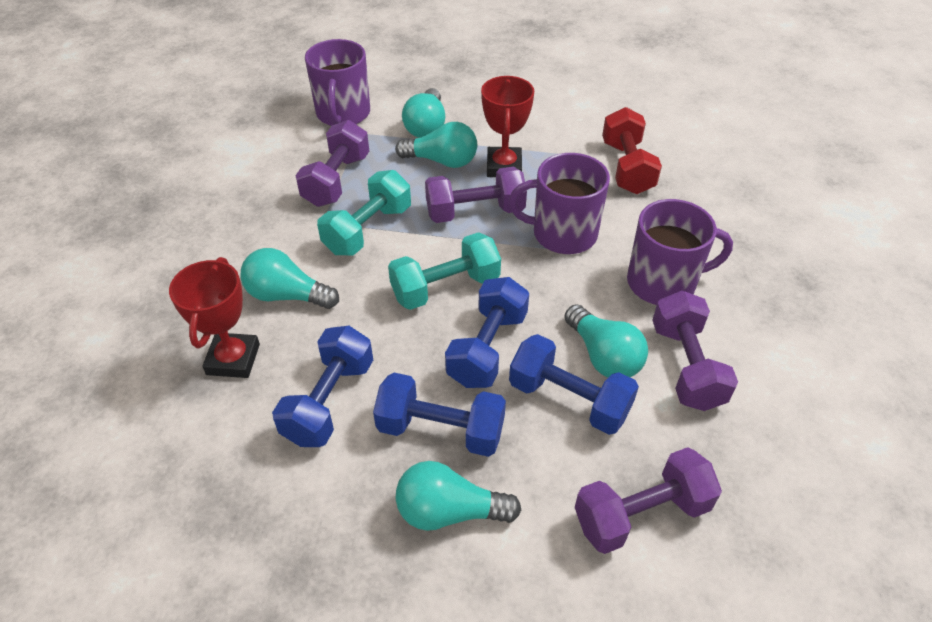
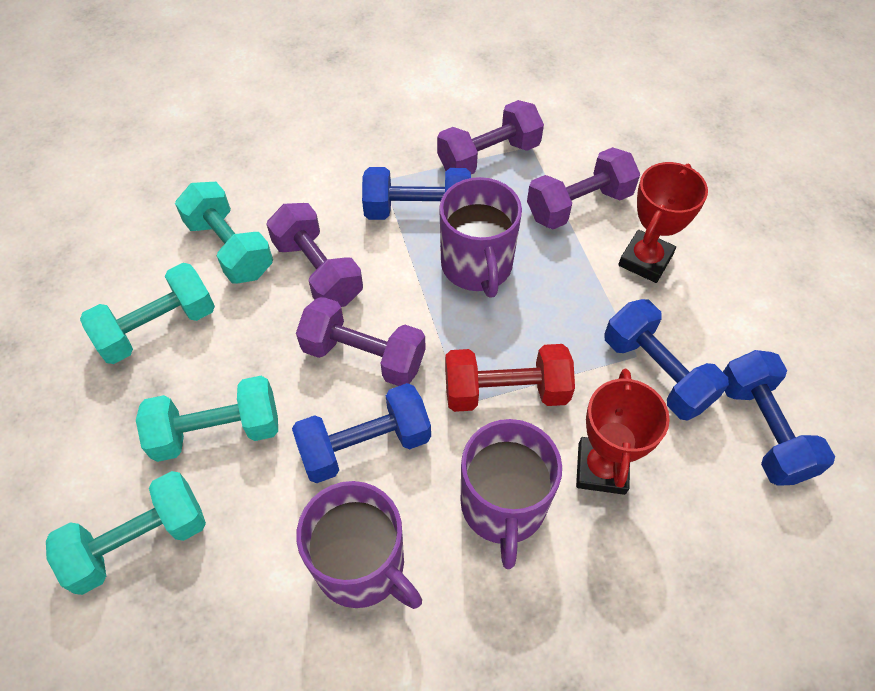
turquoise dumbbell: [317,170,411,255] [388,232,501,310] = 2 -> [46,471,206,595] [80,263,215,364] [136,376,278,462] [175,182,273,284] = 4
turquoise light bulb: [240,248,339,309] [395,122,477,168] [396,461,521,531] [402,88,445,138] [564,304,648,378] = 5 -> none = 0

